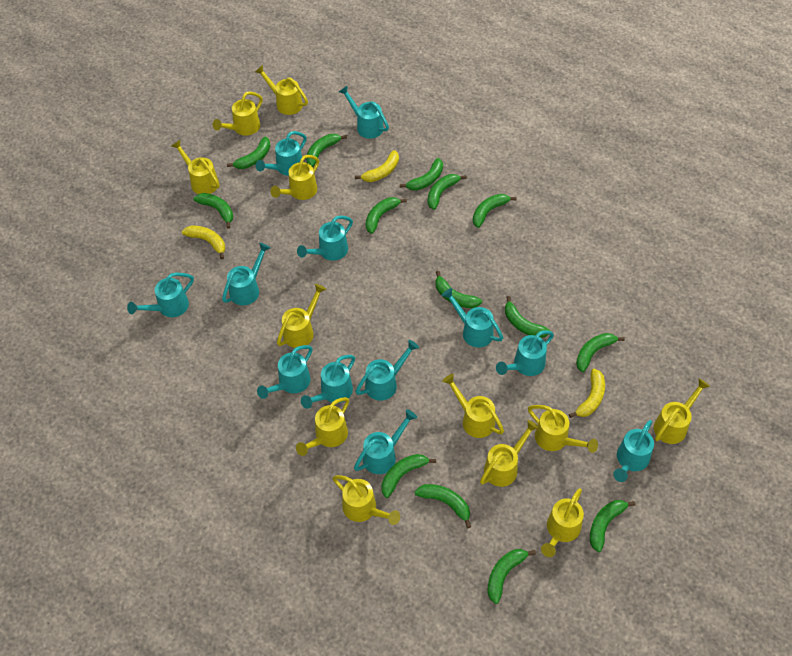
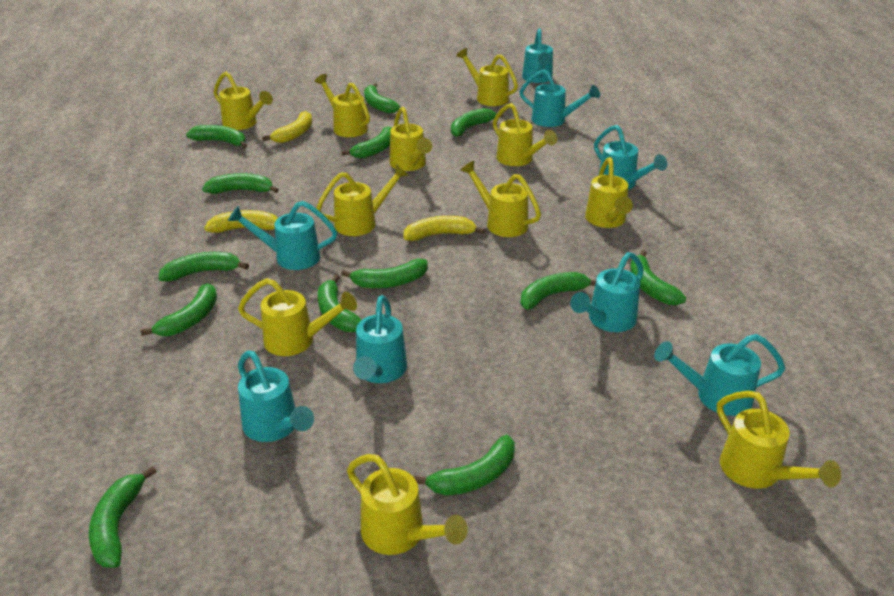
green banana: [193,193,233,229] [227,136,270,169] [306,134,347,167] [366,197,407,234] [381,454,436,498] [400,158,443,191] [415,484,471,528] [428,174,467,210] [435,271,482,308] [473,194,517,228] [487,549,536,604] [505,296,551,338] [576,333,625,372] [590,500,635,552] = 14 -> [89,466,157,568] [140,283,217,336] [158,252,249,282] [186,125,247,148] [202,173,279,194] [318,274,361,332] [341,126,391,158] [341,259,428,288] [364,83,400,113] [413,435,515,495] [451,108,503,137] [520,272,596,310] [630,250,686,305] = 13
turquoise watering can: [127,273,194,317] [222,243,271,305] [256,131,307,176] [257,345,313,399] [297,215,353,261] [301,355,355,409] [339,86,389,139] [354,409,417,474] [356,340,419,401] [442,288,503,347] [496,330,554,376] [613,420,654,482] = 12 -> [228,201,337,270] [238,350,314,442] [353,295,407,383] [520,69,600,127] [522,28,553,83] [570,252,644,332] [594,125,667,190] [654,334,785,416] = 8
yellow watering can: [172,140,220,194] [213,91,263,136] [255,65,308,115] [271,155,319,200] [277,284,326,348] [296,397,349,456] [333,475,400,525] [442,374,504,438] [480,420,539,487] [528,405,598,453] [541,488,584,557] [654,379,710,444] = 12 -> [213,72,273,130] [238,278,357,356] [315,74,370,137] [316,164,408,236] [347,454,468,555] [390,107,432,171] [456,48,518,106] [460,161,541,237] [493,103,557,166] [585,157,633,228] [717,391,841,489] = 11

